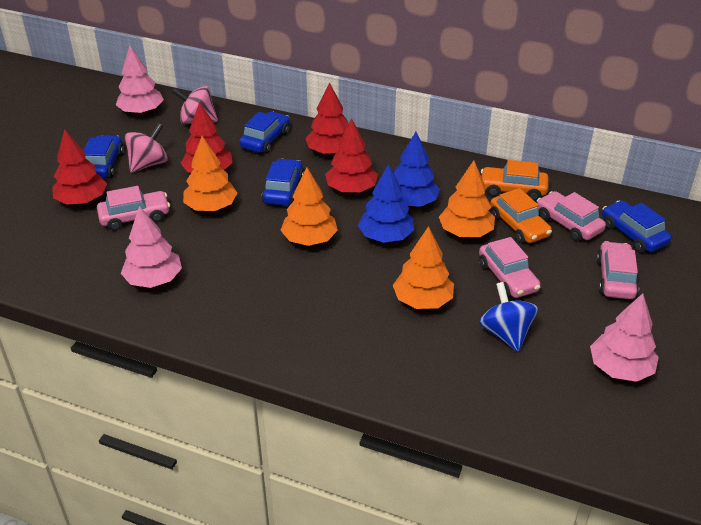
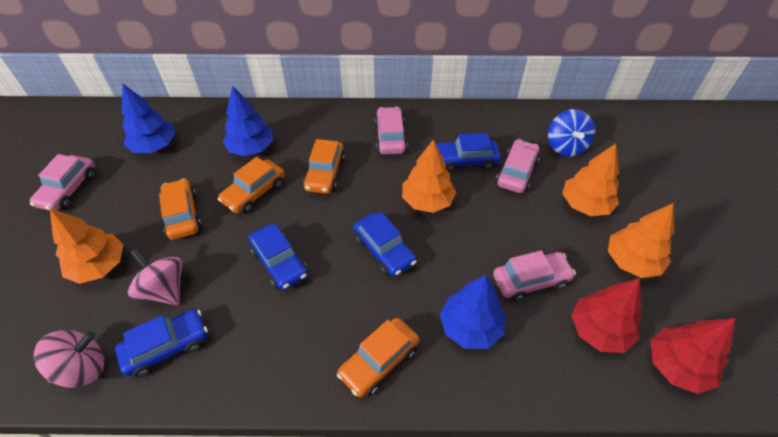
blue tree: [358,164,414,243] [394,132,440,207] = 2 -> [121,84,176,153] [223,86,273,156] [440,275,505,349] = 3
orange car: [481,160,549,201] [490,188,552,244] = 2 -> [159,178,202,240] [218,157,285,214] [303,139,345,194] [337,318,419,397] = 4
pink tree: [116,45,164,115] [121,206,182,288] [590,293,659,382] = 3 -> none = 0
red tree: [52,129,107,205] [181,102,233,173] [305,82,349,155] [325,118,378,193] = 4 -> [571,278,642,353] [650,318,735,394] = 2

